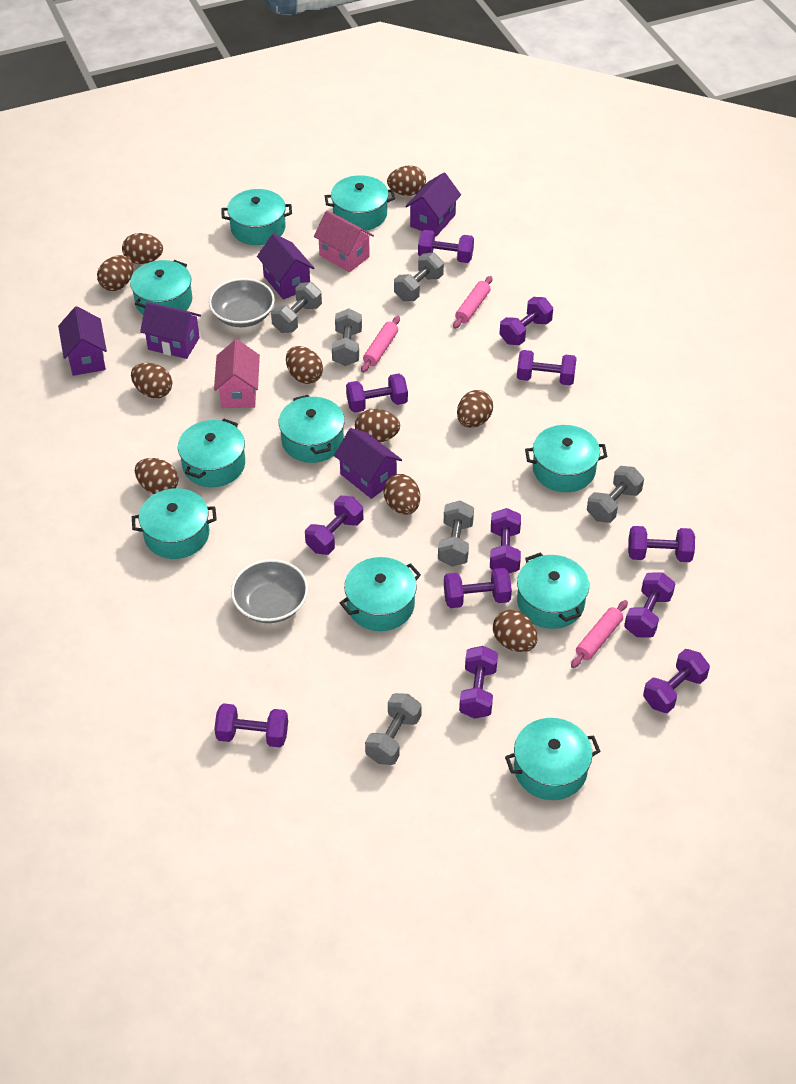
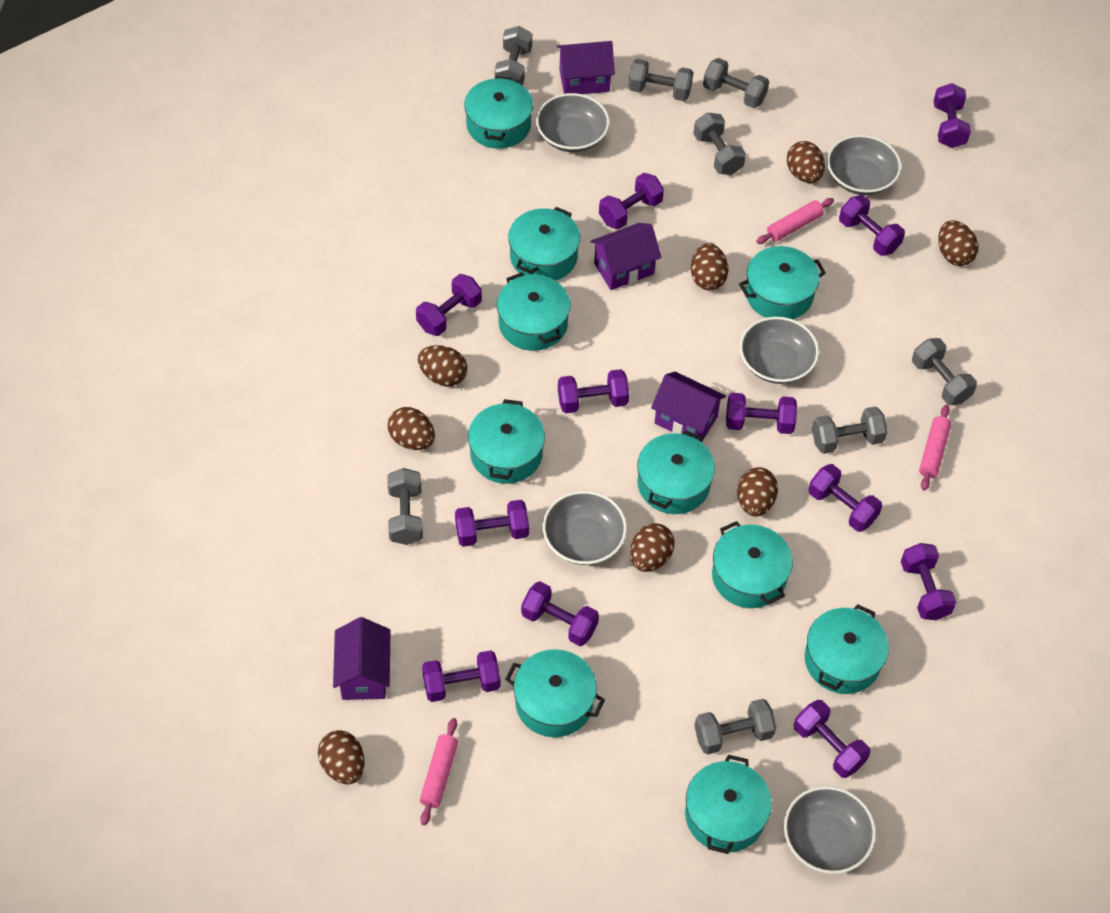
brown egg: [97,255,134,291] [122,233,163,264] [131,363,172,398] [135,458,178,494] [286,346,323,384] [355,409,400,442] [383,474,420,515] [387,165,426,196] [457,390,493,428] [493,610,537,652] = 10 -> [318,730,365,785] [388,407,435,450] [418,345,467,387] [630,524,675,572] [691,243,729,290] [737,467,778,517] [786,141,825,183] [938,220,978,266] = 8
grey bowl: [209,278,275,327] [231,559,308,623] = 2 -> [536,93,610,152] [543,491,627,565] [740,317,819,384] [784,786,876,874] [827,135,901,195] = 5
grey dumbbell: [271,282,322,333] [332,308,362,366] [365,693,422,765] [394,253,444,301] [438,501,474,566] [587,466,644,523] = 6 -> [387,468,423,545] [495,26,532,85] [628,59,693,101] [693,112,746,175] [694,699,777,755] [703,58,769,108] [812,407,887,454] [912,338,977,405] = 8
pink house: [214,339,260,408] [314,210,374,272] = 2 -> none = 0
purple house: [58,306,107,376] [140,302,201,359] [257,233,314,300] [334,428,402,499] [405,173,461,236] = 5 -> [333,617,391,700] [557,41,615,94] [591,223,661,290] [651,372,726,441] = 4

